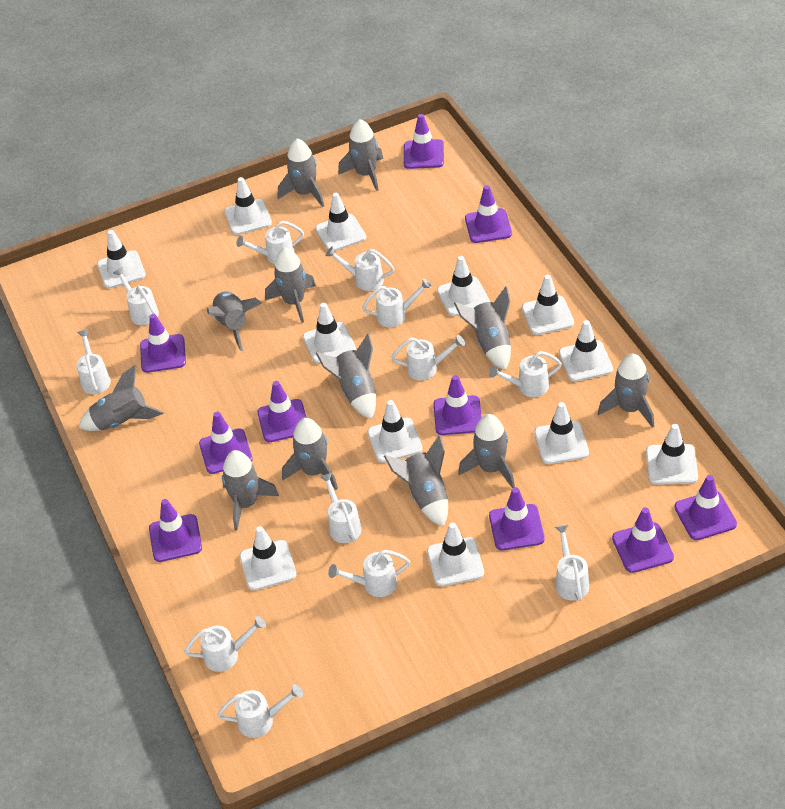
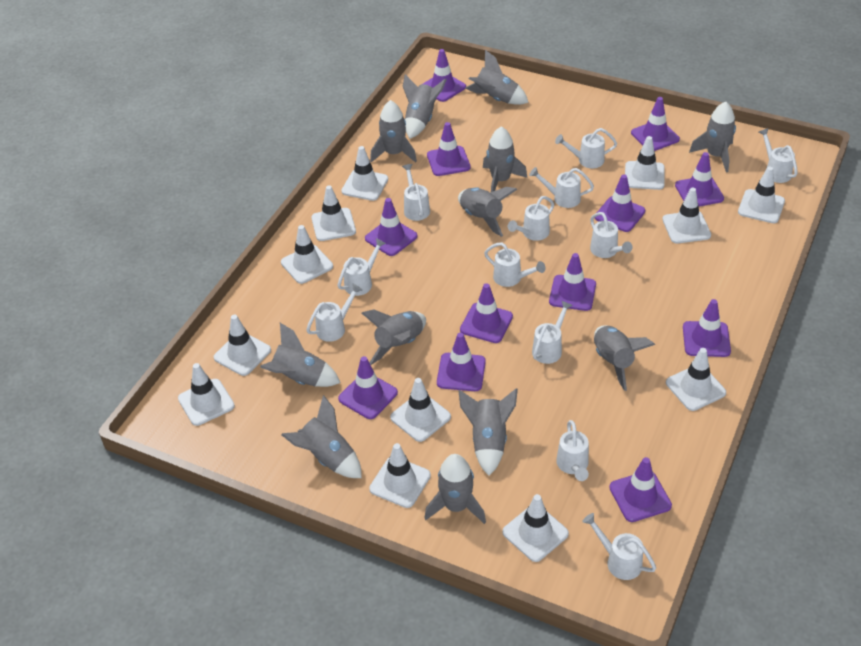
purple traffic cone: [140,314,186,373] [149,499,202,562] [199,412,253,474] [257,381,307,442] [404,114,444,169] [433,375,482,435] [465,185,512,243] [489,487,545,550] [612,507,674,573] [674,475,737,540] = 10 -> [338,356,398,419] [365,198,417,256] [423,49,466,102] [427,122,471,176] [437,333,486,391] [460,283,513,343] [549,253,596,311] [595,174,645,232] [609,457,672,522] [631,97,680,151] [675,152,724,206] [683,299,731,357] = 12

